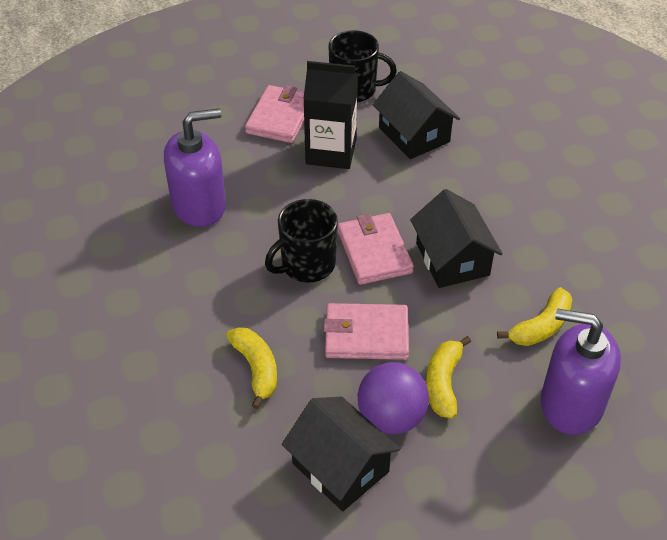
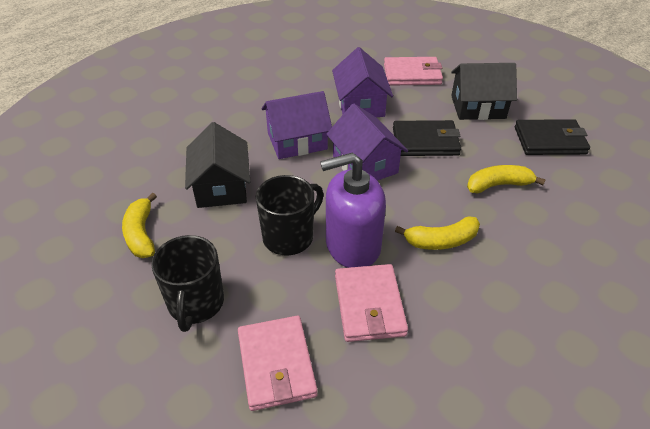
black carton: [303,61,358,169] = 1 -> none = 0
black house: [282,397,400,511] [373,71,460,159] [410,189,503,288] = 3 -> [185,122,250,208] [451,63,517,120] = 2
black wallet: none = 0 -> [393,120,461,156] [515,119,590,155] = 2
purple ball: [358,362,429,434] = 1 -> none = 0
purple house: none = 0 -> [261,91,332,159] [326,104,408,181] [332,47,393,117] = 3
purple soap dispenser: [164,108,226,227] [541,309,621,435] = 2 -> [320,152,386,268] = 1

